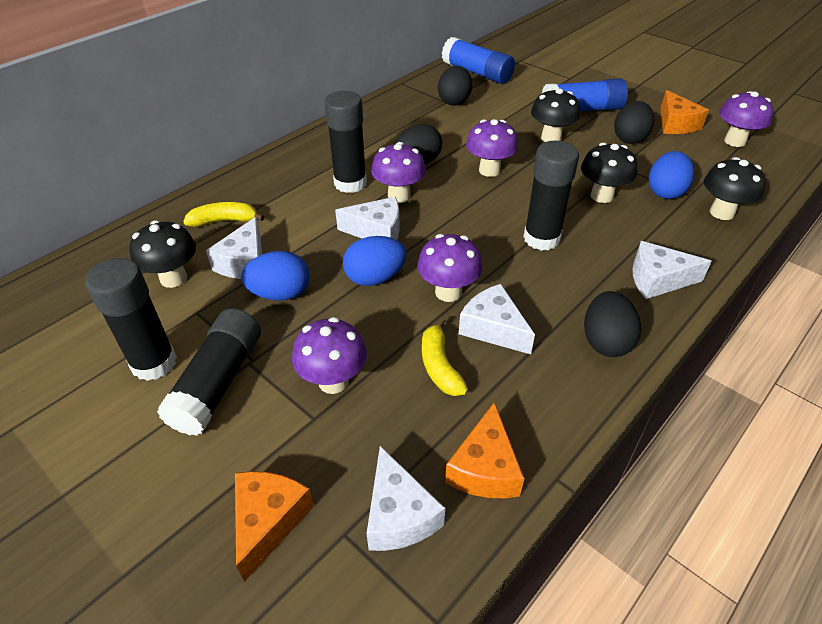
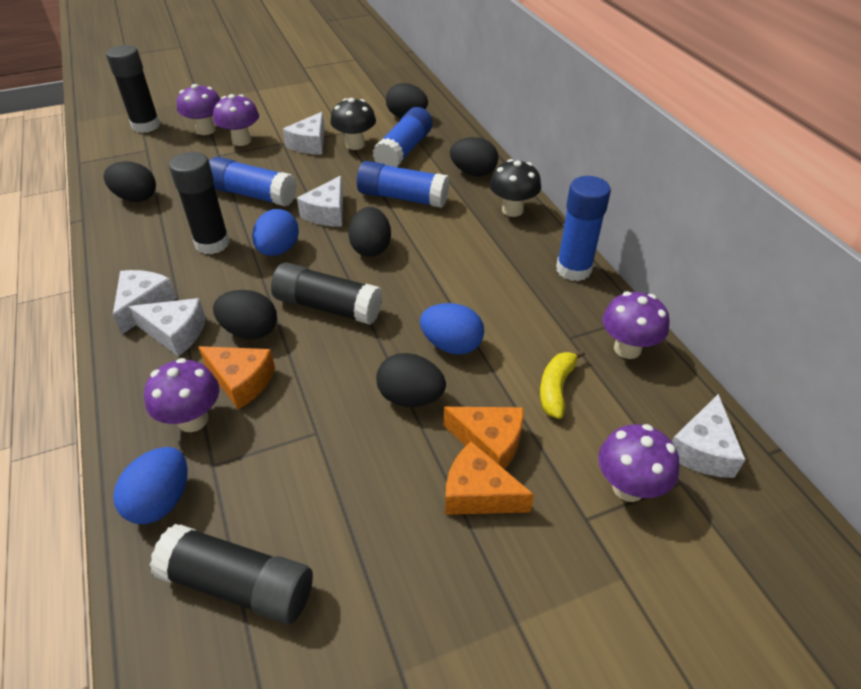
black egg: [395,124,442,164] [438,66,472,106] [584,291,641,357] [614,101,654,144] = 4 -> [104,161,156,202] [213,290,277,340] [348,207,391,257] [376,353,446,407] [386,83,428,118] [450,137,498,176] = 6
black mushroom: [129,220,196,288] [531,88,580,142] [581,142,637,203] [704,157,766,220] = 4 -> [330,98,376,150] [489,159,541,217] = 2
blue glue stick: [442,37,515,84] [542,78,628,111] = 2 -> [209,157,297,207] [357,161,450,208] [373,107,433,167] [556,176,611,281] = 4
yellow banana: [183,202,264,227] [422,317,468,396] = 2 -> [540,350,585,419] = 1

